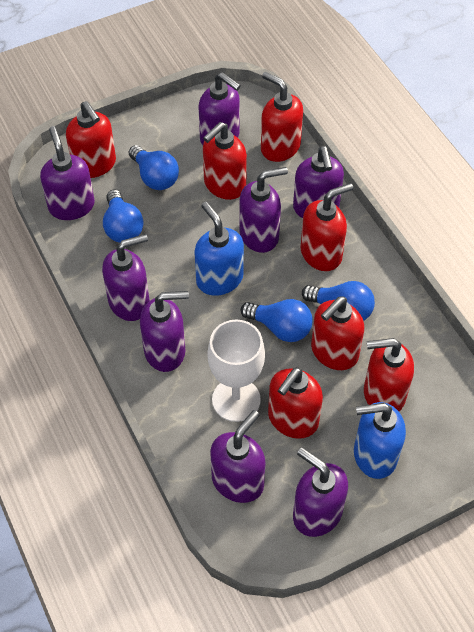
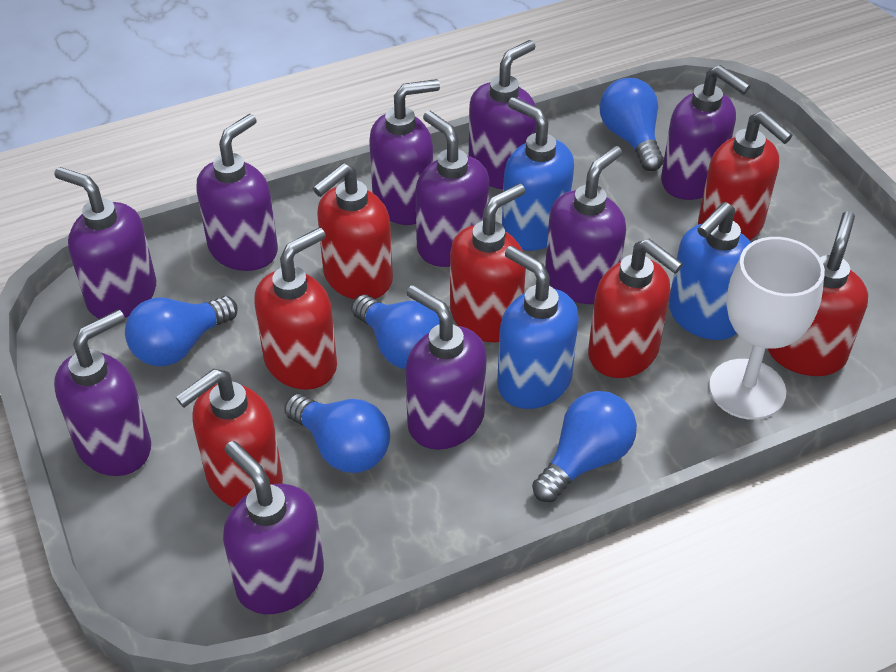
blue light bulb: [103,190,143,243] [129,145,179,190] [241,299,313,342] [302,281,375,321] = 4 -> [125,296,238,366] [284,394,390,473] [351,295,439,369] [532,391,637,502] [600,78,664,171] = 5
blue soap dispenser: [194,202,244,296] [354,402,406,479] = 2 -> [497,246,579,409] [502,97,574,251] [669,202,751,340] = 3
purple soap dispenser: [40,126,95,220] [102,234,150,321] [140,291,189,372] [199,72,241,145] [210,410,265,503] [239,167,288,253] [293,146,344,218] [293,448,348,537] = 8 -> [54,167,156,319] [54,310,151,476] [196,114,278,271] [223,441,324,614] [369,79,440,225] [405,285,487,450] [415,111,489,267] [469,40,537,189] [545,146,626,304] [661,65,750,200] = 10

